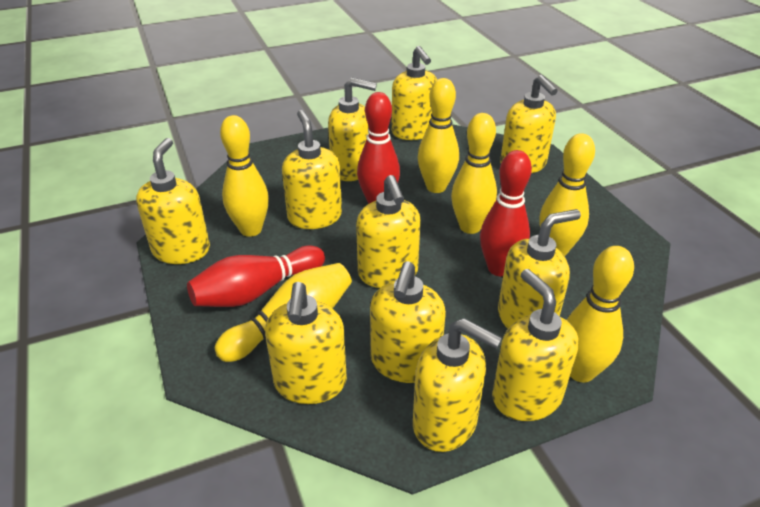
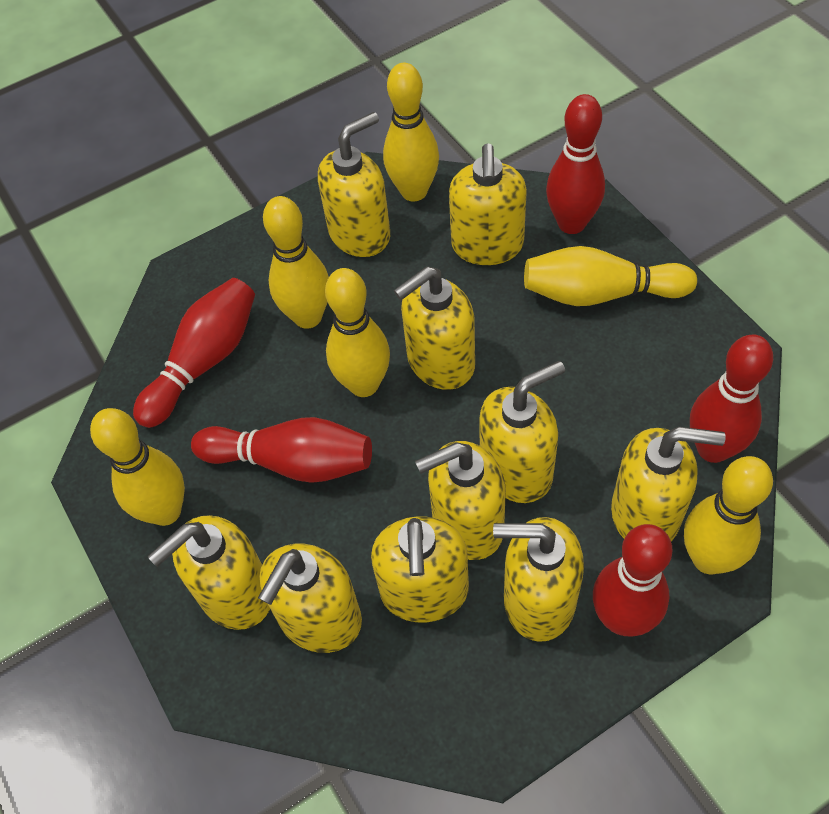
red bowling pin: [187,245,325,307] [357,92,400,204] [480,150,532,276] = 3 -> [133,278,255,428] [191,417,372,483] [546,94,605,234] [593,524,673,636] [690,334,773,463] = 5
yellow soap dispenser: [136,138,210,264] [265,282,347,404] [282,110,342,229] [328,78,377,181] [356,175,421,288] [370,261,446,383] [392,46,437,140] [413,318,502,452] [492,269,579,421] [498,209,581,328] [500,75,558,173] = 11 -> [148,515,270,630] [258,544,362,653] [318,112,390,257] [371,516,469,623] [394,266,475,390] [415,441,506,560] [449,144,527,265] [479,361,565,503] [493,517,584,642] [611,427,726,541] = 10

